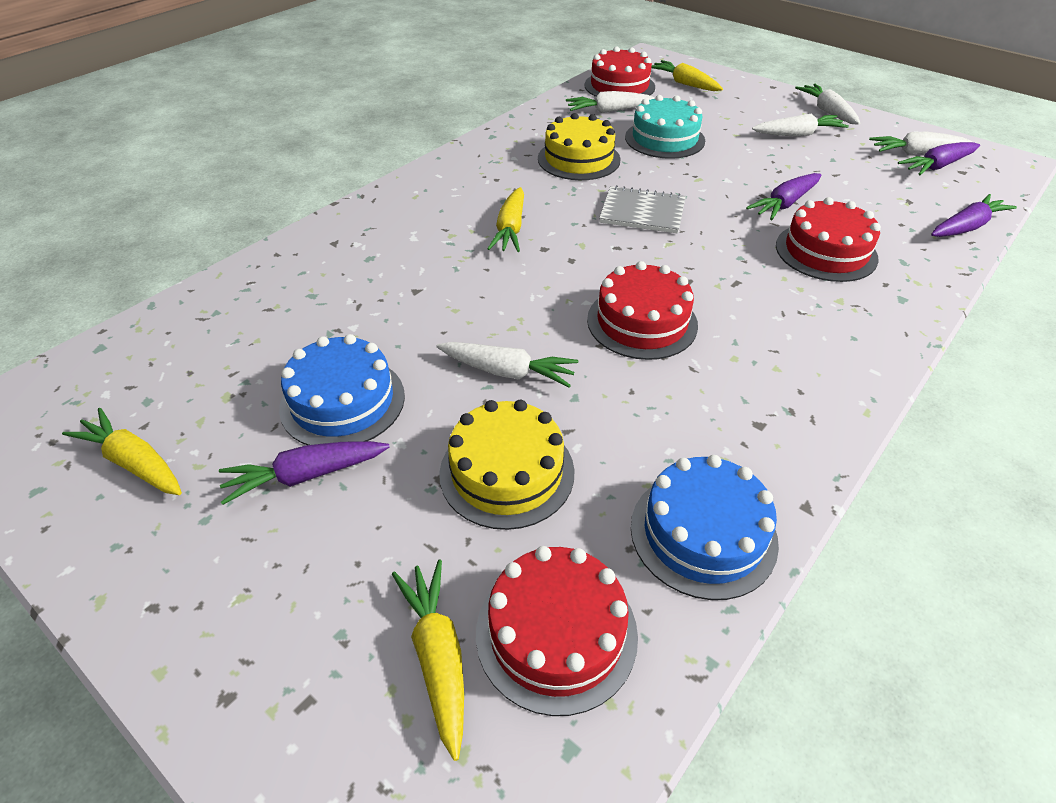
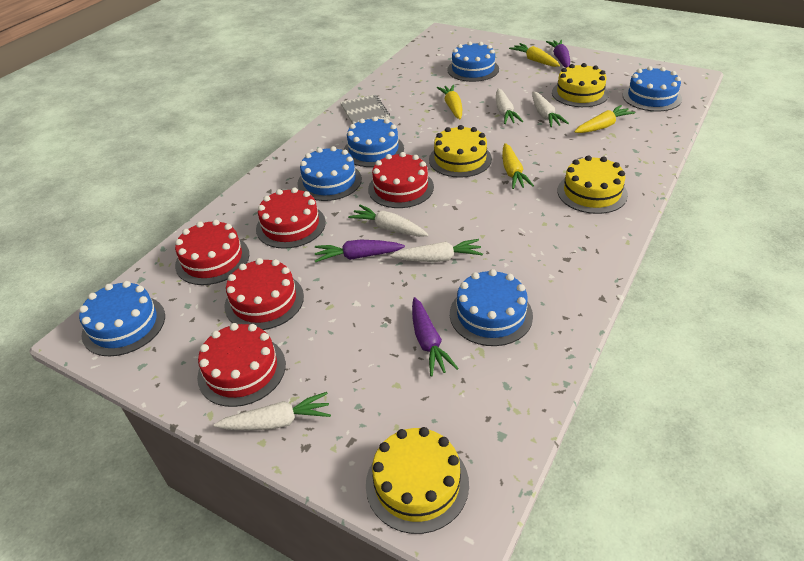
blue cake: [279,334,405,445] [631,455,779,600] = 2 -> [79,281,165,356] [297,146,362,201] [344,117,404,167] [447,41,499,82] [450,269,533,346] [623,66,682,111] = 6
purple carrot: [219,441,390,505] [746,173,821,220] [898,142,980,175] [931,194,1017,237] = 4 -> [315,240,405,262] [412,297,459,377] [546,40,570,68] = 3
red cake: [476,546,638,716] [584,46,655,97] [587,261,698,360] [776,197,881,282] = 4 -> [175,220,249,285] [197,323,286,407] [224,258,304,330] [256,187,326,249] [368,152,434,208] = 5
turquoise cake: [625,95,705,159] = 1 -> none = 0
yellow cake: [439,400,574,530] [538,113,621,180] = 2 -> [366,427,469,534] [429,125,492,178] [552,63,609,107] [557,155,628,214] = 4

